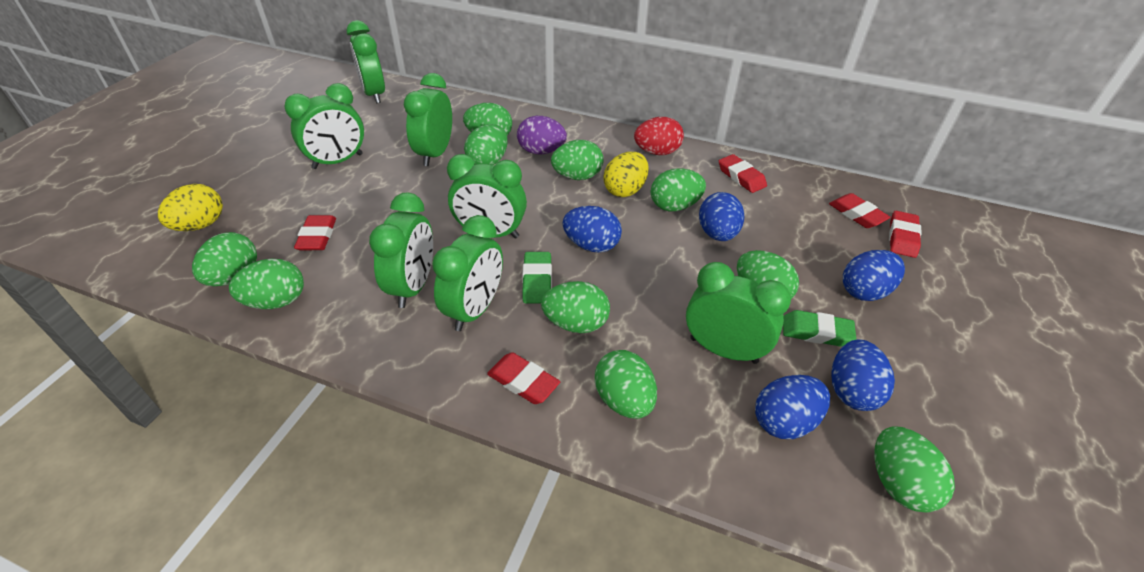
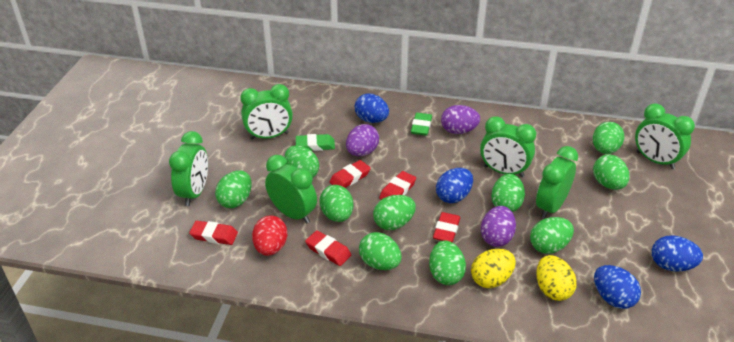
blue egg: [562,206,622,253] [699,192,744,241] [755,375,830,439] [831,339,895,411] [843,250,905,301] = 5 -> [355,93,389,123] [436,168,473,203] [594,265,641,309] [652,235,703,272] = 4
green clock: [284,83,364,169] [346,20,385,103] [369,193,433,308] [404,73,452,166] [432,215,503,331] [447,154,527,239] [686,262,791,364] = 7 -> [169,131,208,206] [240,84,293,140] [265,155,317,224] [480,116,536,177] [536,146,578,219] [635,103,695,169] = 6
purple egg: [517,116,567,154] = 1 -> [346,124,379,156] [441,105,480,134] [481,206,516,247] = 3

